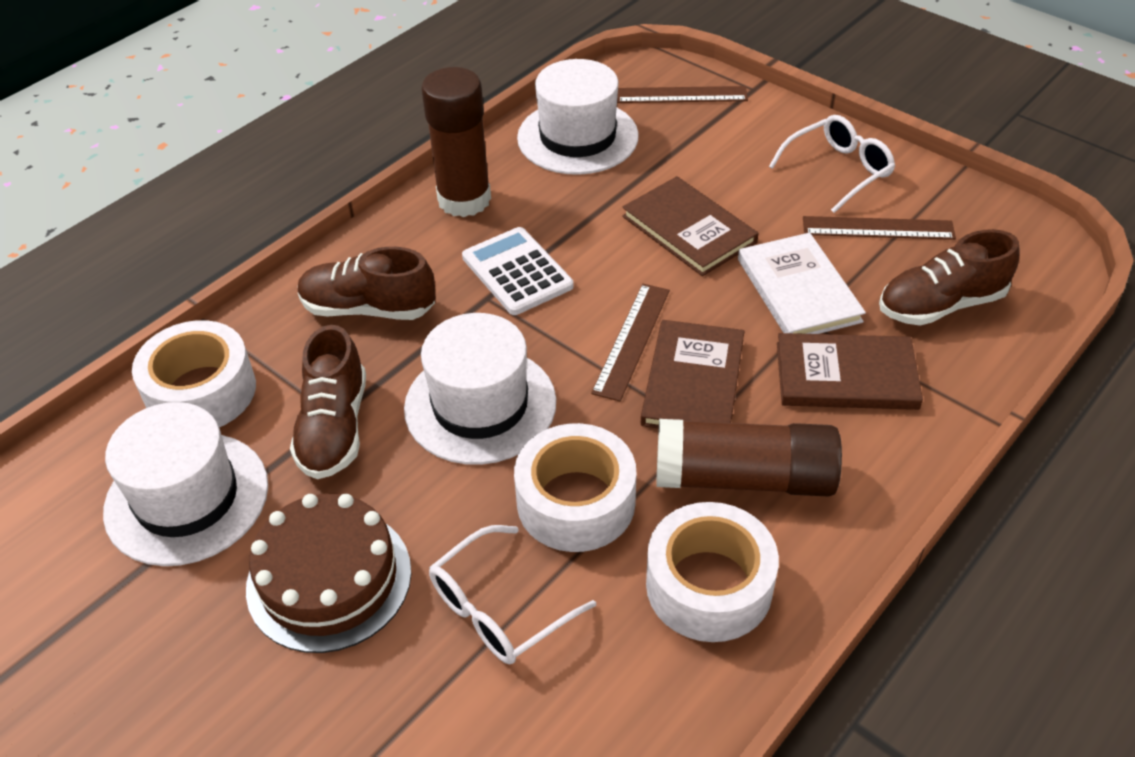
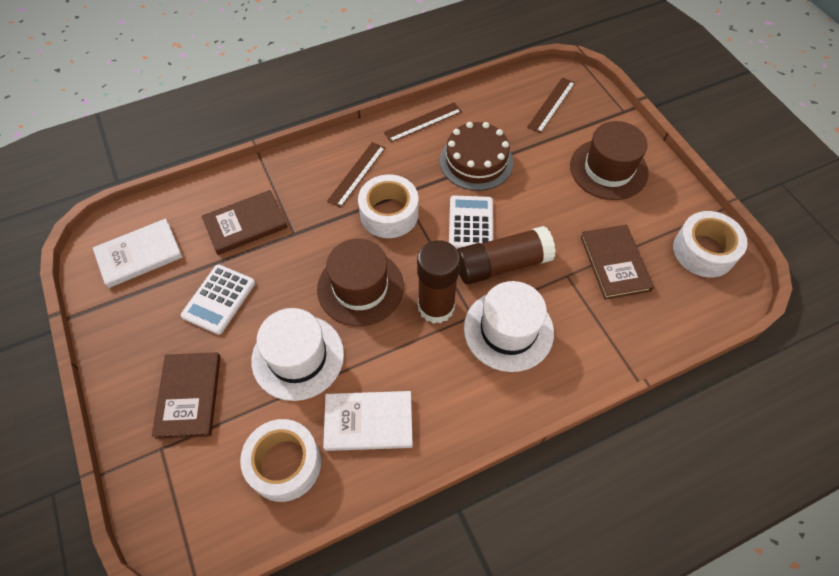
brown hat: none = 0 -> [317,239,404,326] [570,121,648,200] = 2
brown shoe: [290,325,366,479] [298,247,436,320] [879,229,1020,326] = 3 -> none = 0
white book: [738,233,866,334] = 1 -> [93,219,183,288] [323,391,413,451] = 2
white calculator: [462,227,573,315] = 1 -> [181,264,255,335] [449,195,493,249] = 2
white glasses: [429,525,596,664] [769,115,895,213] = 2 -> none = 0
white hat: [103,402,268,566] [404,313,556,465] [517,59,639,175] = 3 -> [251,308,344,401] [464,281,554,372] = 2

